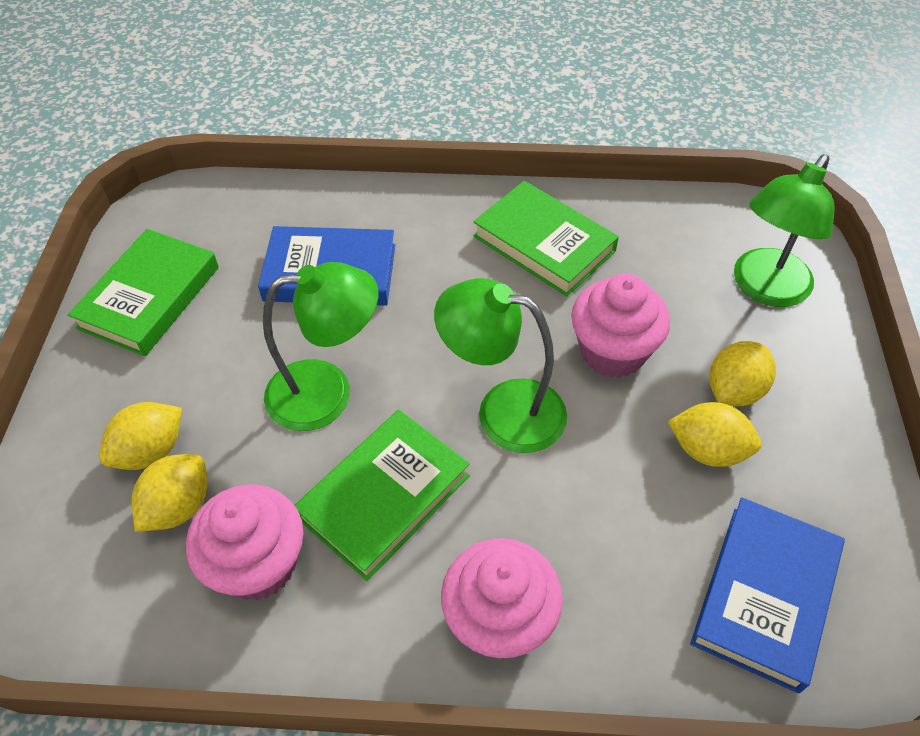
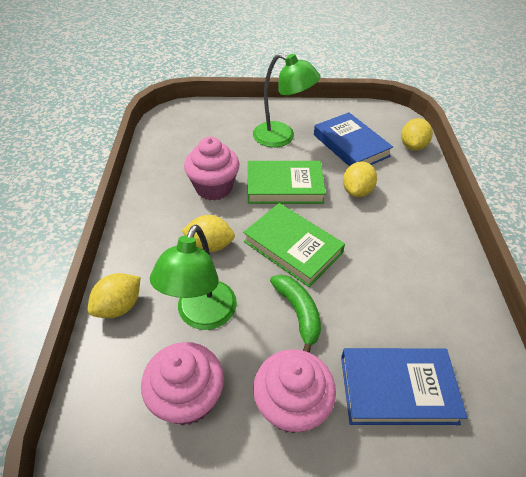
green banana: none = 0 -> [270,275,321,353] = 1
green book: [68,229,219,356] [294,410,470,581] [473,181,619,296] = 3 -> [243,203,345,287] [247,161,326,204] = 2
green lamp: [263,262,378,431] [434,278,567,453] [734,154,835,307] = 3 -> [150,225,237,330] [253,53,321,147] = 2

